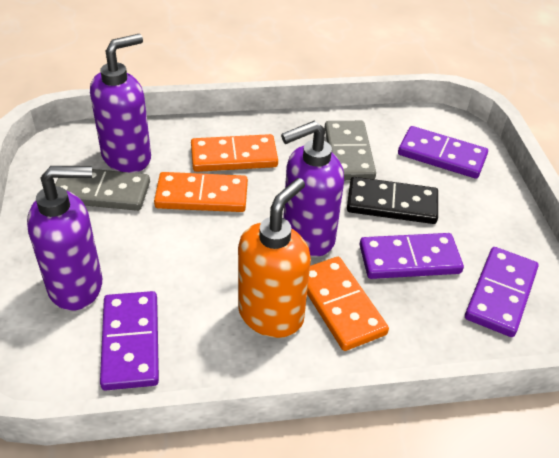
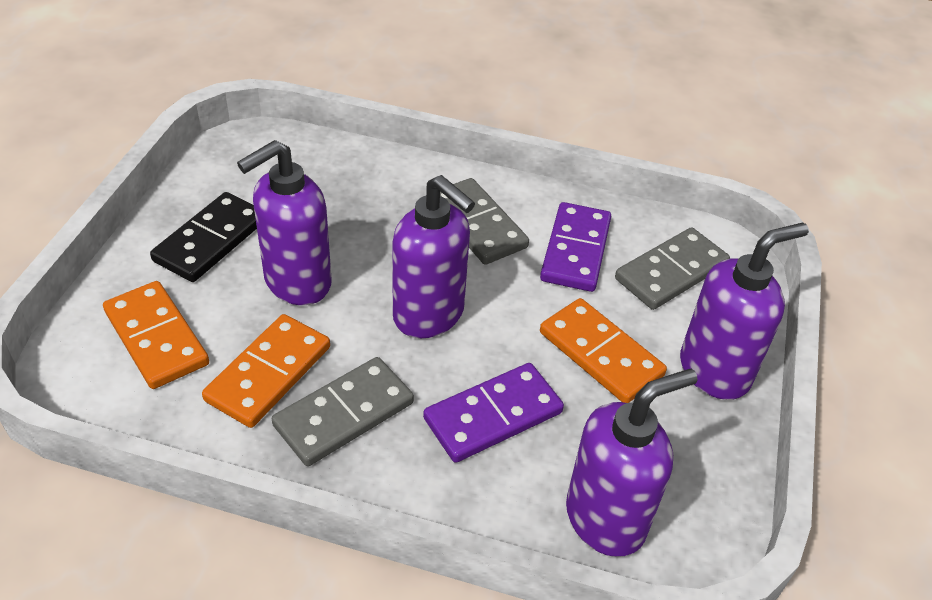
grey domino: [55,169,150,211] [325,121,376,180] = 2 -> [272,357,414,466] [440,178,529,265] [615,227,730,310] = 3
orange soap dispenser: [238,178,311,338] = 1 -> none = 0
purple domino: [100,291,159,391] [360,233,464,279] [398,126,488,179] [465,247,538,337] = 4 -> [423,363,564,463] [540,202,611,292] = 2
purple soap dispenser: [27,166,102,311] [90,34,151,173] [281,121,344,257] = 3 -> [237,140,332,305] [392,175,475,338] [566,369,698,557] [680,222,809,400] = 4

